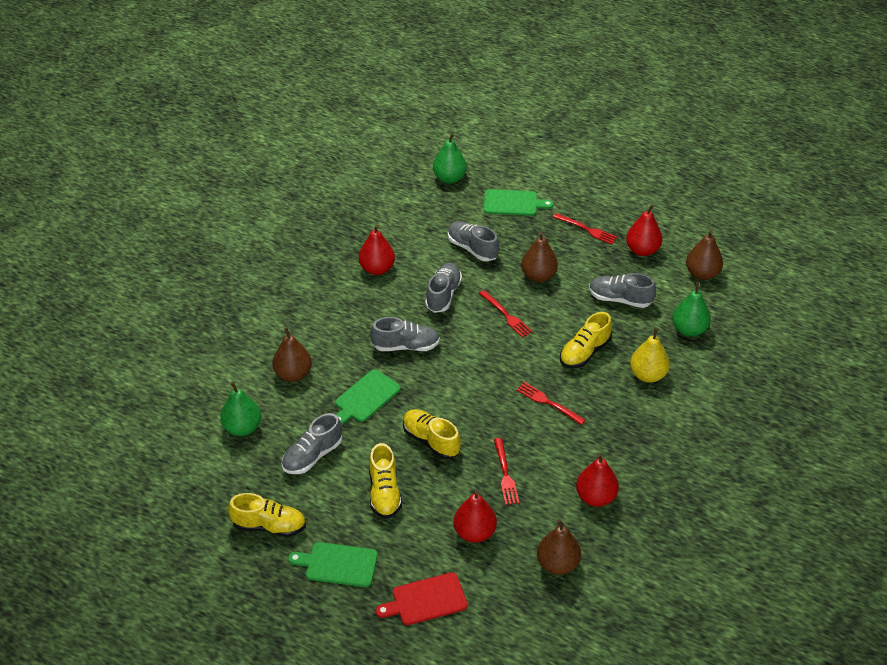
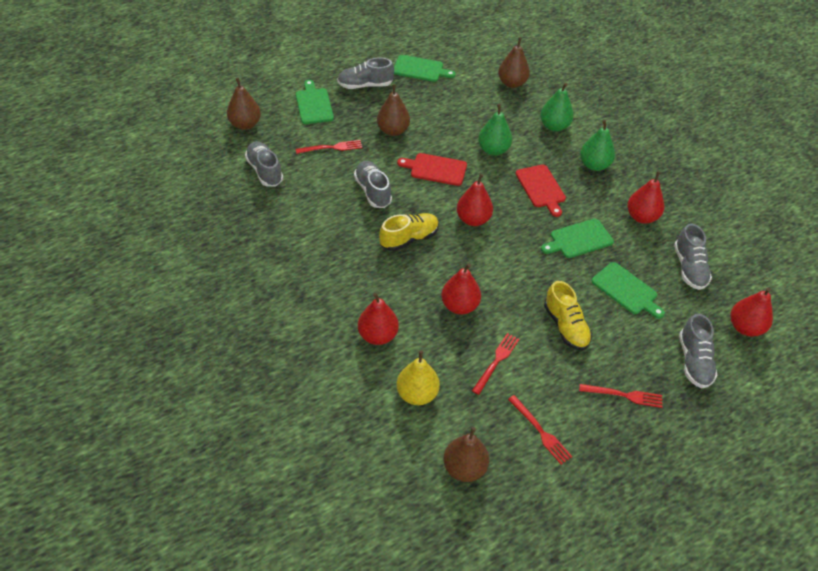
green cutting board: [288,542,378,587] [335,369,401,425] [484,189,553,216] = 3 -> [296,80,334,124] [394,55,455,82] [541,219,614,258] [592,262,665,319] = 4
red cutting board: [376,572,468,625] = 1 -> [397,153,467,186] [516,164,566,217] = 2
red pear: [359,225,395,275] [453,491,497,543] [576,454,619,507] [626,204,662,256] = 4 -> [358,292,399,345] [441,263,481,315] [457,174,493,226] [627,171,664,224] [731,287,773,337] = 5
yellow shoe: [228,493,306,537] [369,443,402,519] [403,409,461,459] [560,312,612,368] = 4 -> [379,213,439,251] [544,281,592,350] = 2

